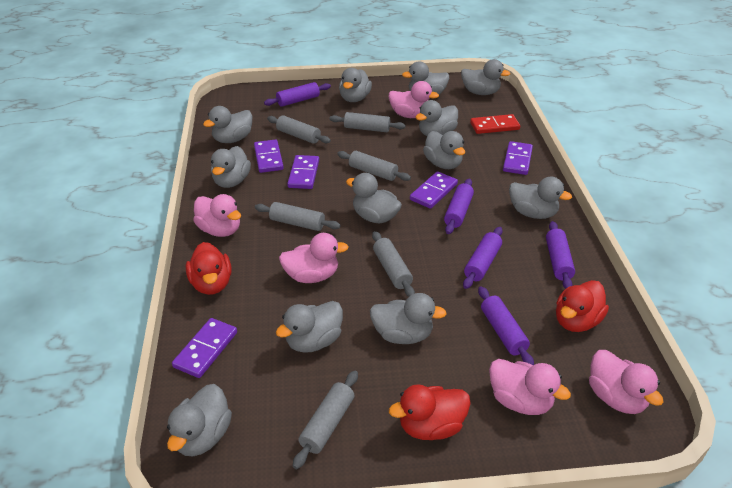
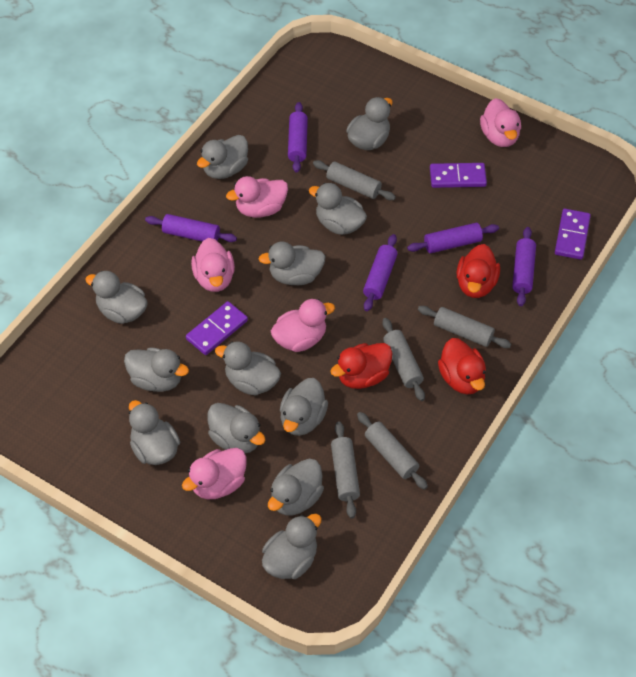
grey rolling pin: [255,202,341,231] [267,115,331,144] [293,371,358,469] [329,112,405,132] [337,151,411,181] [372,231,415,297] = 6 -> [313,160,396,200] [331,421,360,519] [357,412,428,490] [382,318,425,401] [418,306,511,348] = 5
purple domino: [172,318,237,378] [254,140,284,173] [287,155,319,189] [410,171,458,209] [503,141,533,175] = 5 -> [186,301,248,355] [430,163,487,188] [555,209,591,260] = 3
red domino: [470,114,520,134] = 1 -> none = 0

